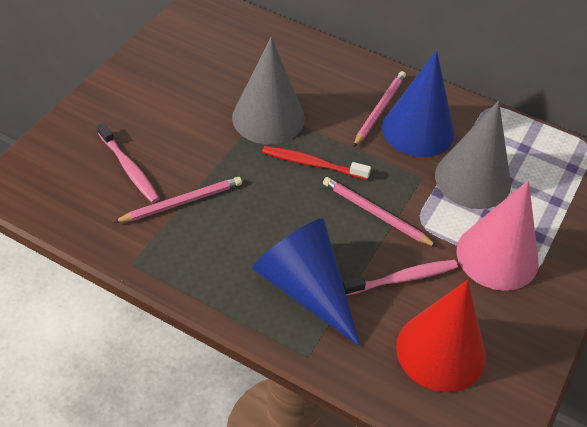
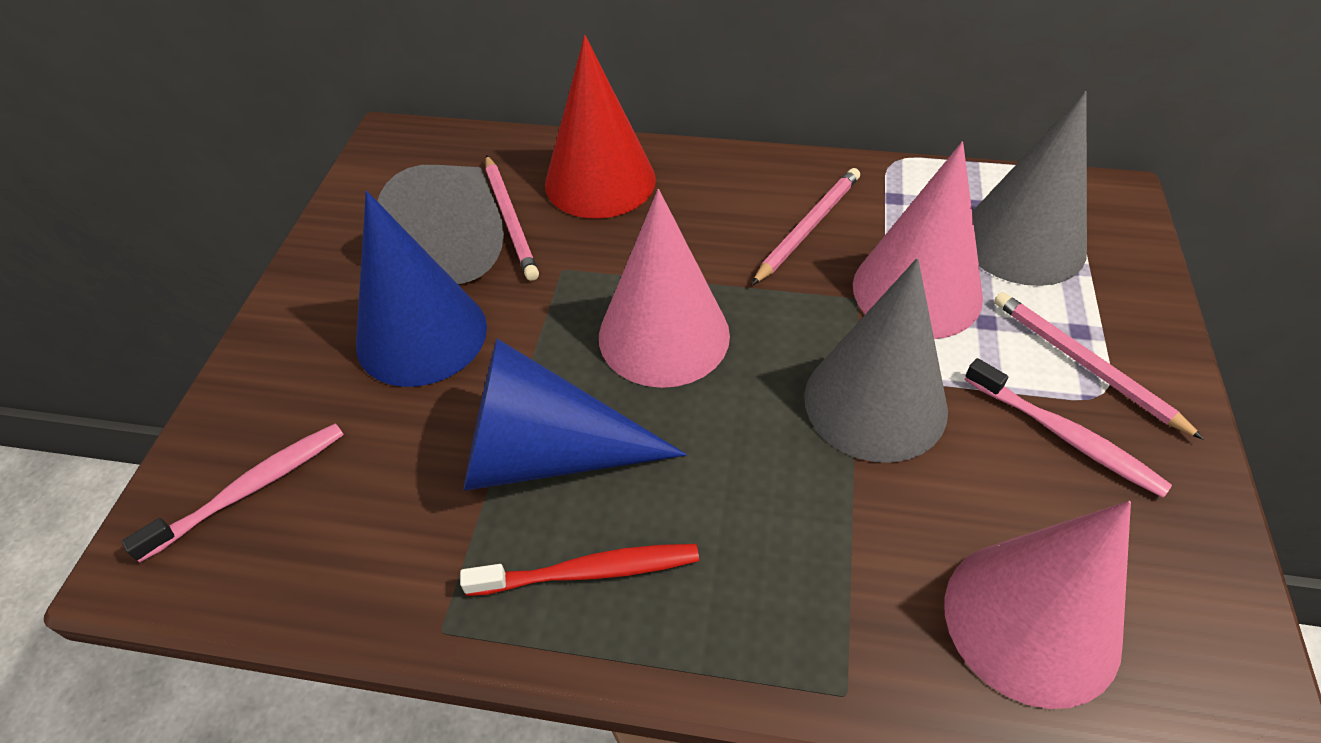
grey cone: [232,37,305,145] [435,101,511,209] = 2 -> [377,165,504,284] [804,258,948,463] [972,91,1087,286] = 3
pink cone: [457,180,539,291] = 1 -> [599,189,730,388] [853,142,983,339] [944,501,1131,709] = 3

